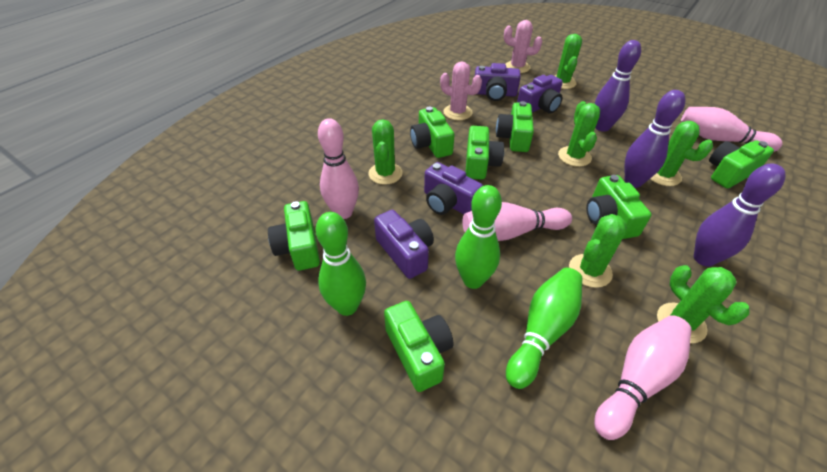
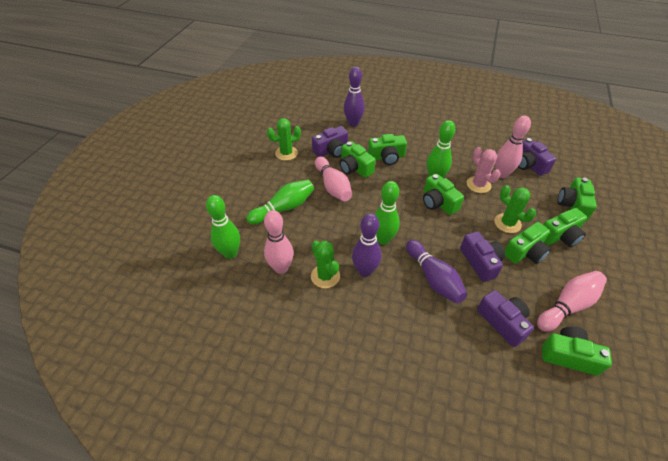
green bowling pin: [316,212,366,316] [455,185,502,289] [506,268,582,389] = 3 -> [206,195,240,259] [246,180,314,225] [375,181,400,245] [427,120,455,178] = 4
green cactus: [368,119,403,185] [555,34,582,89] [558,101,600,167] [569,214,627,288] [650,121,713,186] [657,265,749,343] = 6 -> [267,118,301,161] [311,240,340,288] [494,185,536,233] = 3
pink cactus: [440,62,482,120] [504,20,542,73] = 2 -> [467,147,501,193] = 1

